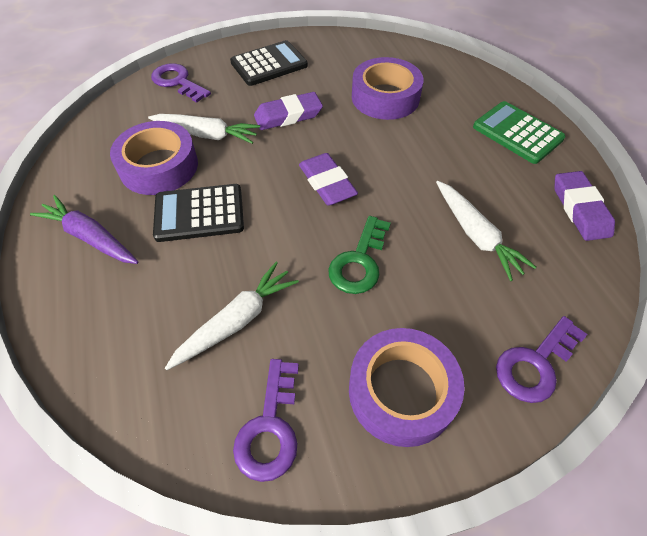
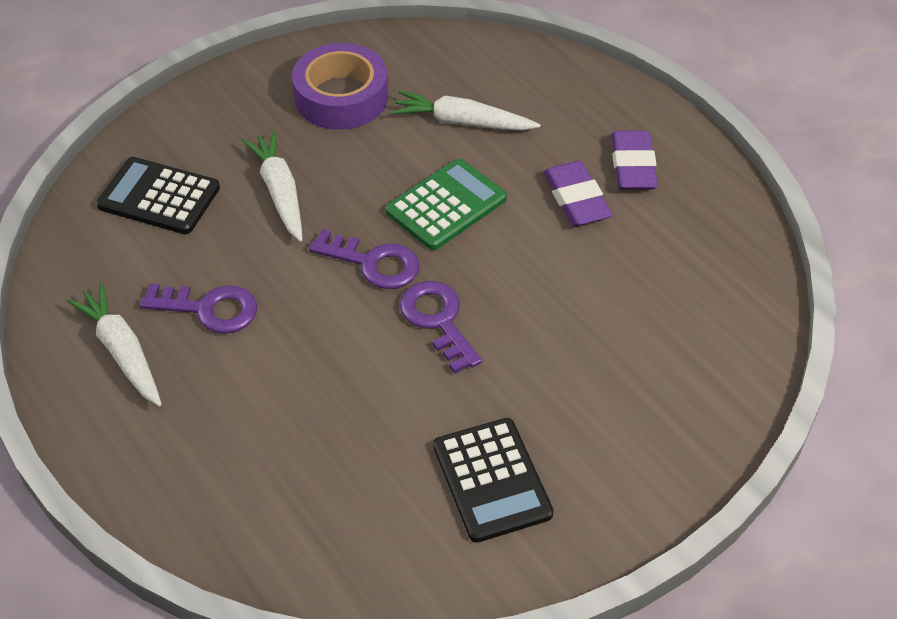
green key: [329,216,391,294] = 1 -> none = 0
purple carrot: [30,195,139,264] = 1 -> none = 0
purple eraser: [254,92,323,130] [299,153,358,206] [554,171,615,241] = 3 -> [543,161,612,226] [611,130,658,190] = 2
purple tape: [110,121,198,195] [349,328,465,447] [352,57,424,120] = 3 -> [292,43,388,130] = 1

